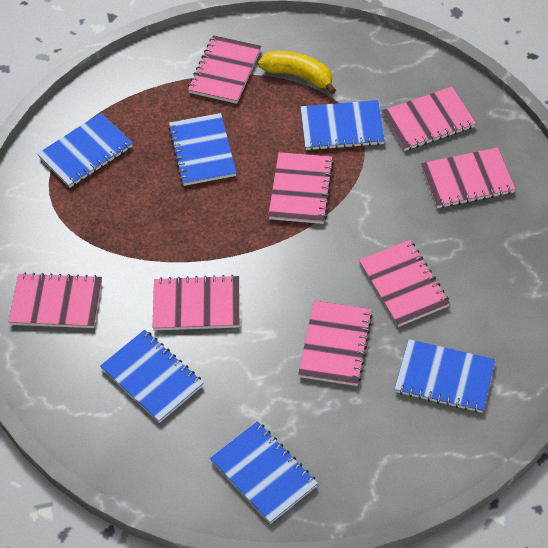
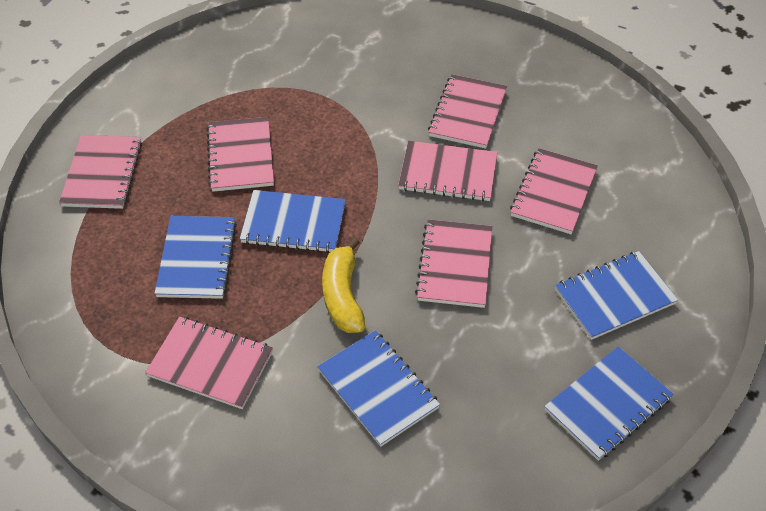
blue notebook: [37,113,133,188] [100,330,204,423] [168,113,236,186] [210,421,318,524] [300,100,385,151] [394,339,496,413] = 6 -> [154,216,237,299] [240,190,346,253] [317,330,440,447] [544,346,673,461] [555,251,678,340] = 5
pink notebook: [9,273,102,328] [152,275,240,330] [188,35,261,104] [268,152,334,224] [298,301,373,386] [359,240,450,327] [382,87,476,151] [421,147,515,208] = 8 -> [59,135,142,209] [145,317,273,409] [207,117,274,192] [398,141,498,201] [415,219,492,308] [428,74,507,149] [510,148,598,234] = 7

